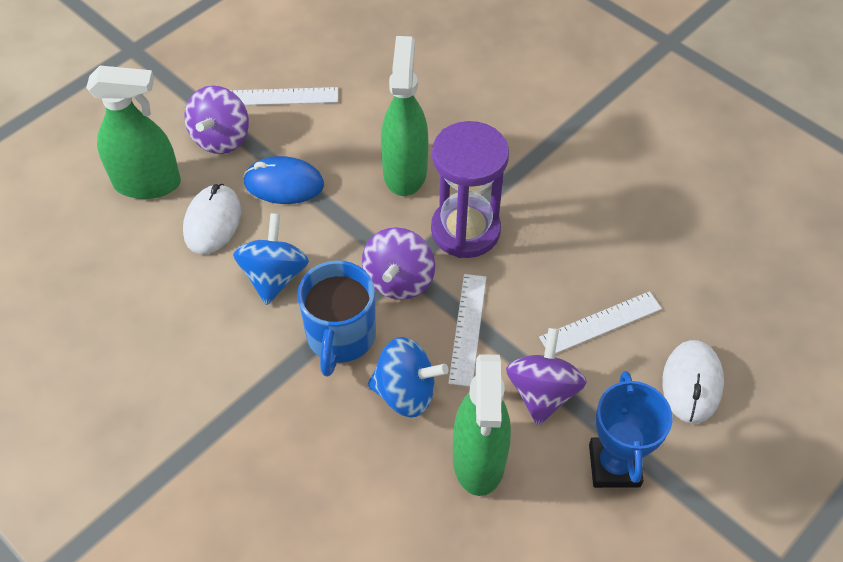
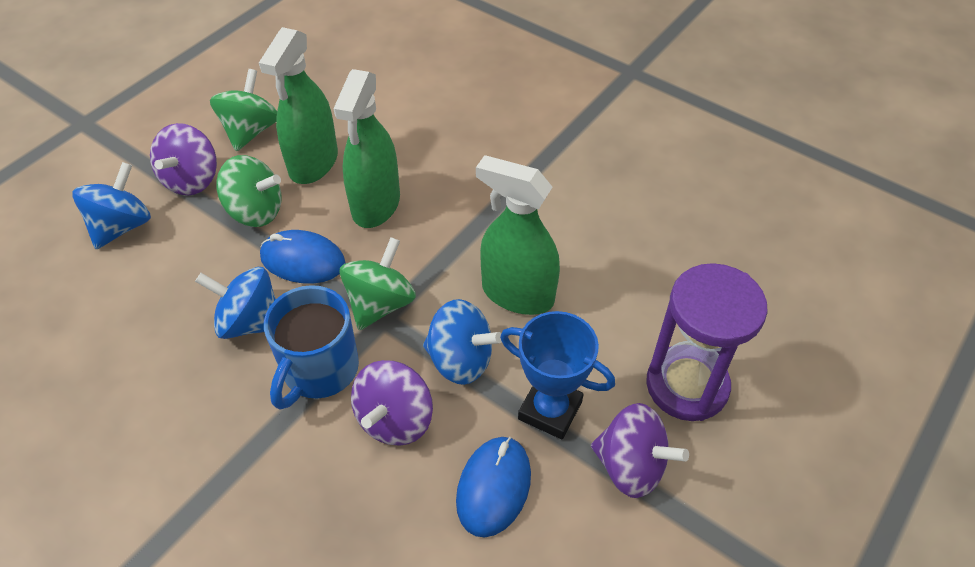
blue mouse: [243,156,324,204] = 1 -> [260,230,346,283] [456,437,531,538] = 2
blue spinning top: [233,213,309,305] [367,337,448,418] = 2 -> [72,162,151,249] [195,267,276,339] [423,299,502,385] = 3
green spinning top: none = 0 -> [210,69,277,151] [216,155,282,227] [340,237,416,330] = 3
white mouse: [183,184,241,254] [663,340,724,423] = 2 -> none = 0
white ruler: [230,87,338,105] [448,274,486,387] [539,291,662,354] = 3 -> none = 0

